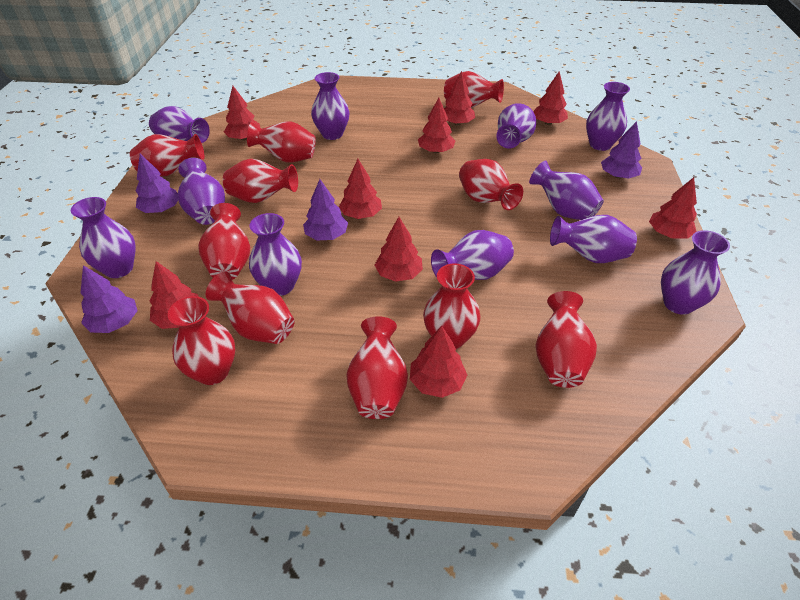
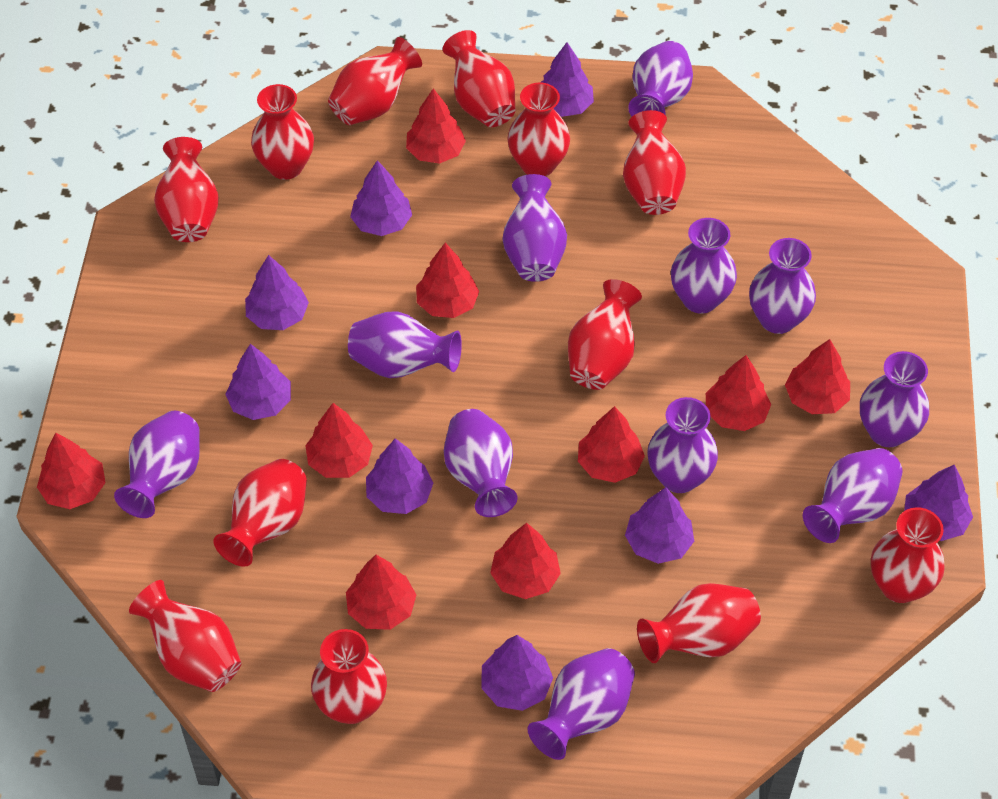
purple tree: [80,265,137,333] [135,154,178,213] [303,179,348,240] [601,121,642,179] = 4 -> [225,344,291,420] [245,255,309,330] [350,160,412,236] [366,438,433,514] [481,635,553,711] [541,42,594,117] [625,487,694,564] [904,465,973,541] = 8
red vase: [130,134,204,176] [168,296,235,385] [198,203,250,280] [206,271,295,344] [223,159,298,203] [247,121,316,163] [346,316,408,419] [423,263,480,349] [444,71,504,108] [459,159,523,210] [535,291,597,388] = 11 -> [129,580,241,692] [154,137,219,242] [213,459,307,567] [251,84,314,180] [311,629,387,724] [328,37,422,125] [443,30,516,127] [507,82,570,177] [568,279,642,390] [623,110,686,215] [637,583,761,663] [871,507,945,603] = 12

